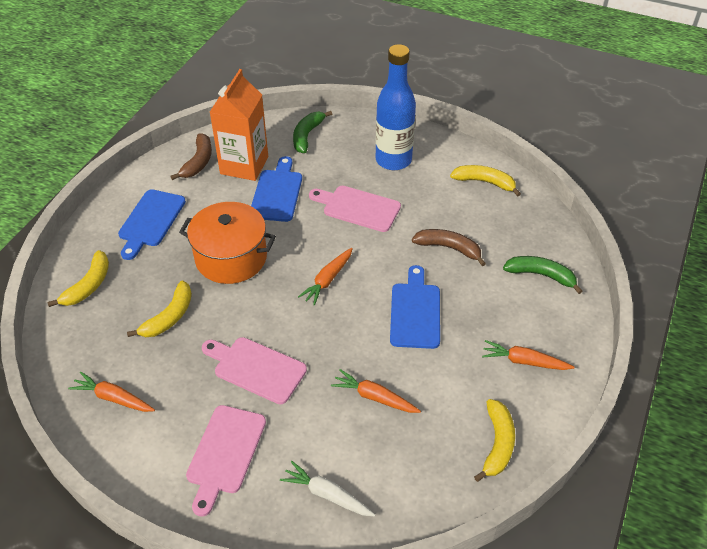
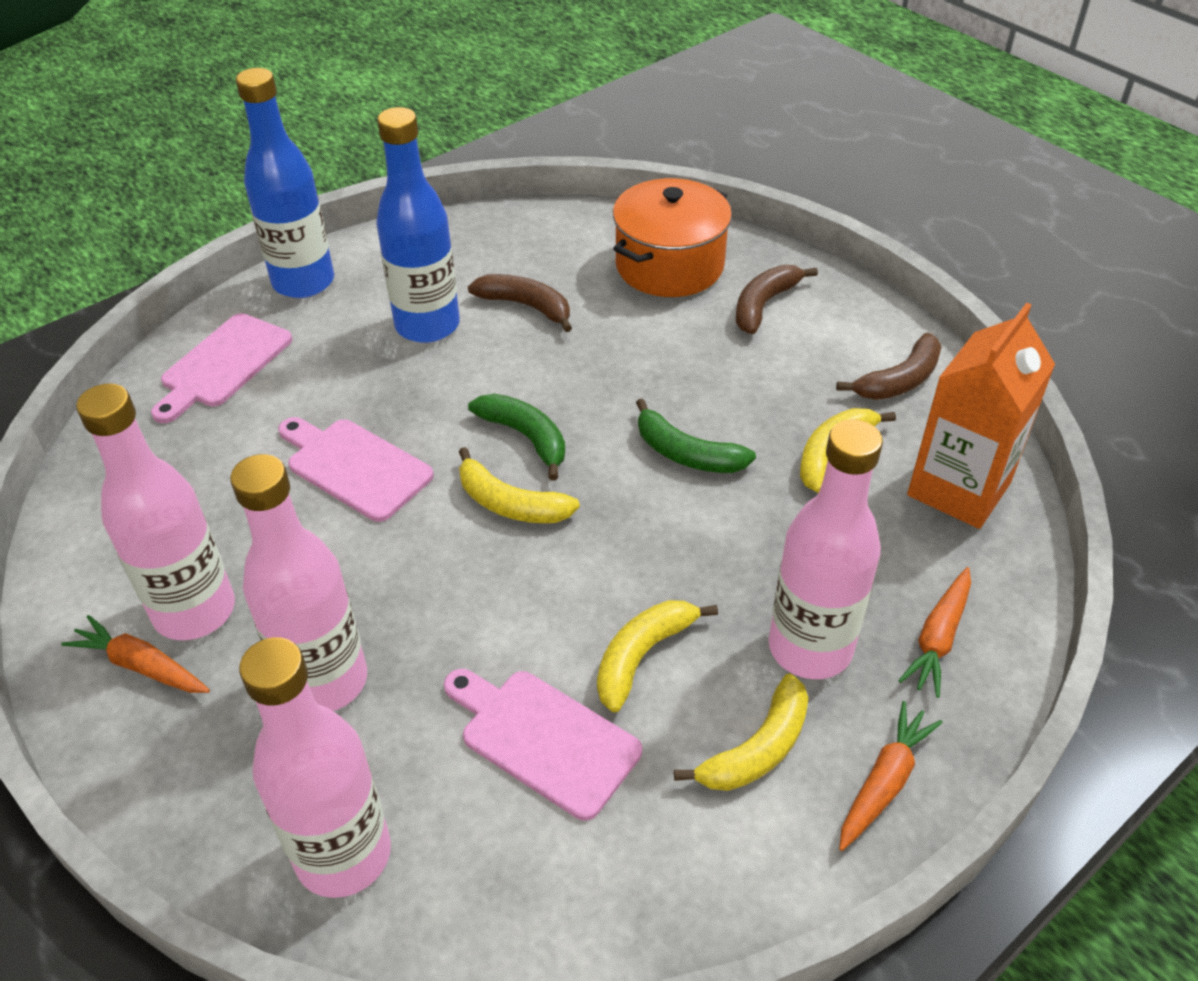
blue bottle: [376,44,416,170] = 1 -> [236,68,334,298] [376,107,460,343] = 2
blue cutting board: [118,189,186,260] [251,156,302,222] [390,265,440,349] = 3 -> none = 0
brown banana: [170,133,212,180] [412,229,486,266] = 2 -> [468,274,572,332] [736,265,818,334] [836,333,942,400] = 3
orange carrot: [68,372,155,412] [298,248,353,306] [331,369,421,413] [482,340,575,370] = 4 -> [61,615,210,693] [839,701,943,851] [898,567,971,698] = 3
pink bottle: none = 0 -> [76,383,235,640] [230,454,367,711] [239,637,391,898] [769,419,883,679] = 4
white carrot: [280,461,375,517] = 1 -> none = 0

